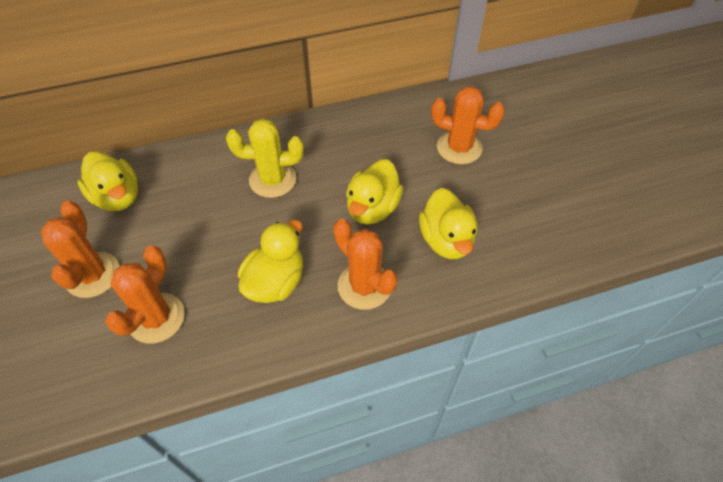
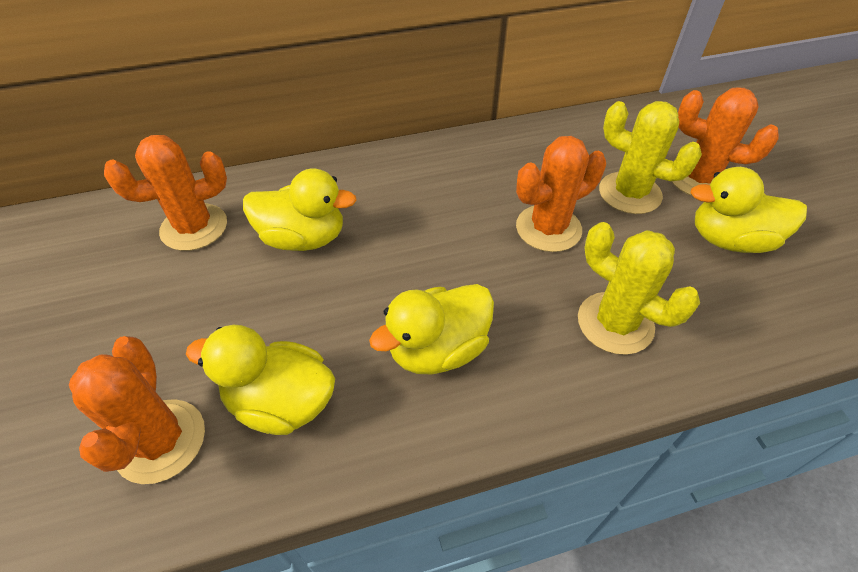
yellow cactus: [226,119,304,198] = 1 -> [578,222,700,355] [599,101,702,214] = 2

